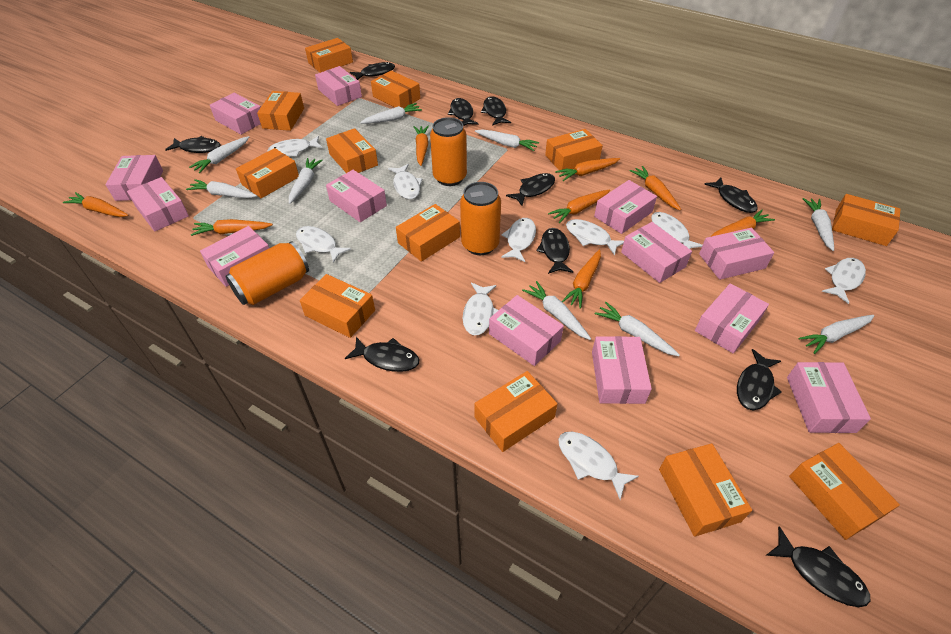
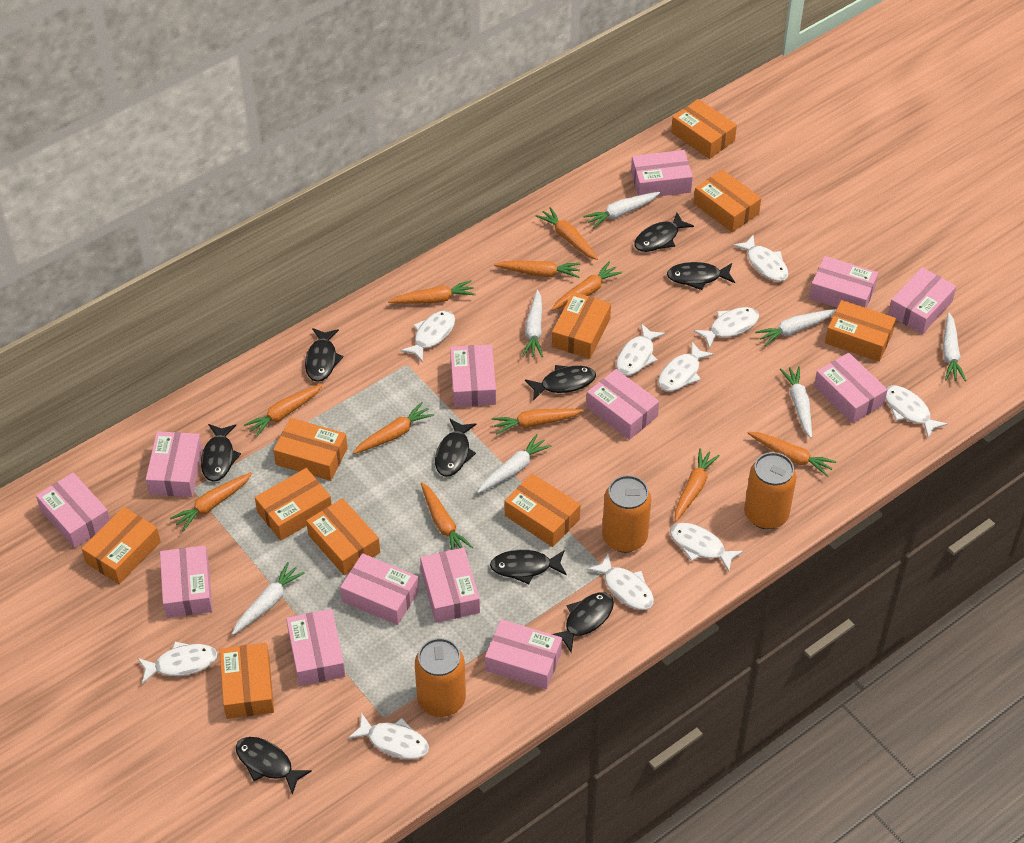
black fish: [165,136,221,153] [345,337,419,372] [350,62,395,80] [448,98,479,126] [481,96,511,126] [506,173,555,206] [536,228,573,274] [704,177,757,213] [737,349,782,410] [766,526,870,607] = 10 -> [201,424,241,482] [236,737,312,795] [305,328,343,382] [435,419,476,476] [490,550,567,584] [525,365,596,401] [552,592,614,652] [634,213,694,252] [667,262,735,290] = 9
orange box: [236,148,299,198] [257,91,304,131] [300,274,375,338] [305,38,353,73] [326,128,378,173] [371,70,420,109] [396,204,460,262] [475,371,558,452] [545,129,603,173] [659,443,752,537] [789,443,900,540] [832,194,901,246] = 12 -> [81,507,161,584] [220,643,274,719] [255,468,332,541] [273,418,348,481] [306,498,380,575] [505,473,580,547] [552,292,611,359] [671,99,737,159] [694,169,761,232] [825,300,896,362] = 10
orange carrot: [63,192,129,217] [191,219,273,236] [414,126,429,166] [548,189,610,223] [555,158,620,181] [562,249,601,308] [629,166,681,210] [711,210,775,237] = 8 -> [170,472,252,531] [244,384,323,438] [353,402,434,454] [388,280,476,304] [421,482,473,550] [492,409,583,434] [494,261,581,278] [536,207,598,260] [551,262,622,311] [675,448,720,522] [748,432,836,477] = 11
white carrot: [186,179,257,198] [189,136,249,173] [289,158,322,204] [360,103,422,124] [475,129,539,151] [522,281,591,340] [595,302,680,356] [799,315,875,354] [803,198,834,251] = 9 -> [232,562,305,635] [477,434,552,493] [522,290,543,357] [584,192,660,229] [755,309,836,346] [780,366,812,438] [943,312,966,381] = 7
white fish: [267,136,323,157] [296,226,351,263] [388,164,422,199] [463,283,499,336] [501,218,536,262] [558,432,639,500] [566,219,624,256] [651,212,702,249] [822,258,866,304] = 9 -> [137,642,217,684] [348,713,429,759] [401,310,455,362] [587,554,654,610] [616,324,665,376] [658,342,714,391] [670,523,743,572] [694,307,759,348] [733,235,789,281] [886,385,948,438] = 10

